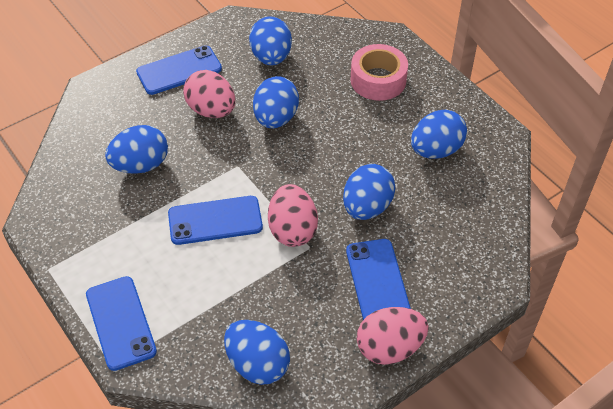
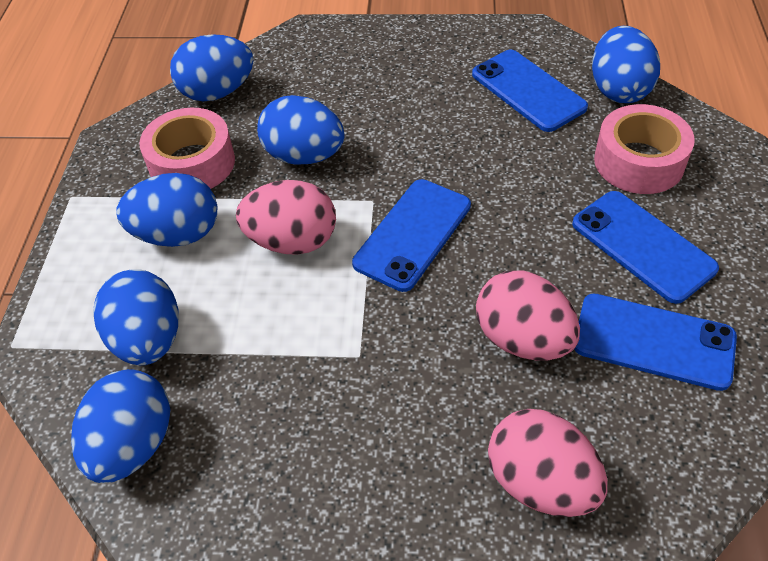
pink tape: [350,44,408,101] = 1 -> [139,108,235,189] [594,104,695,194] = 2

